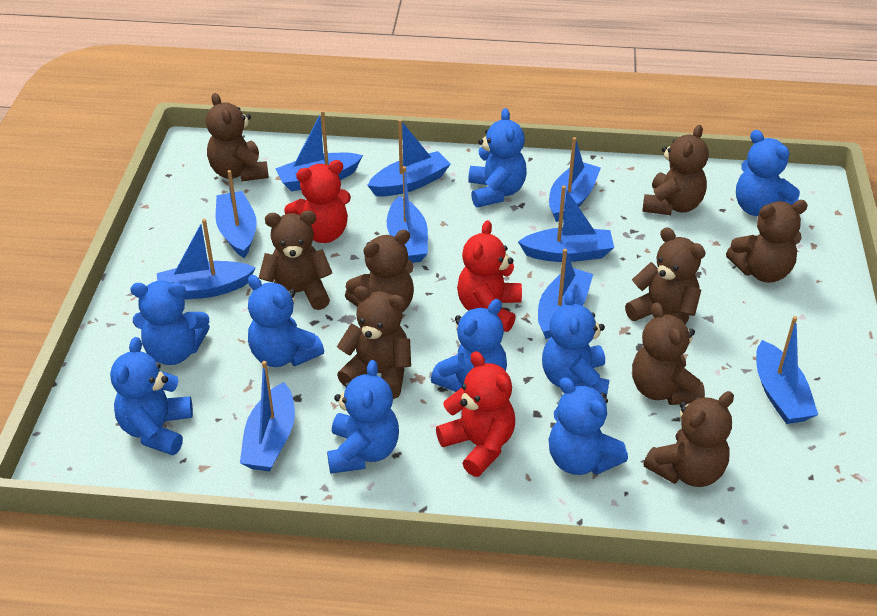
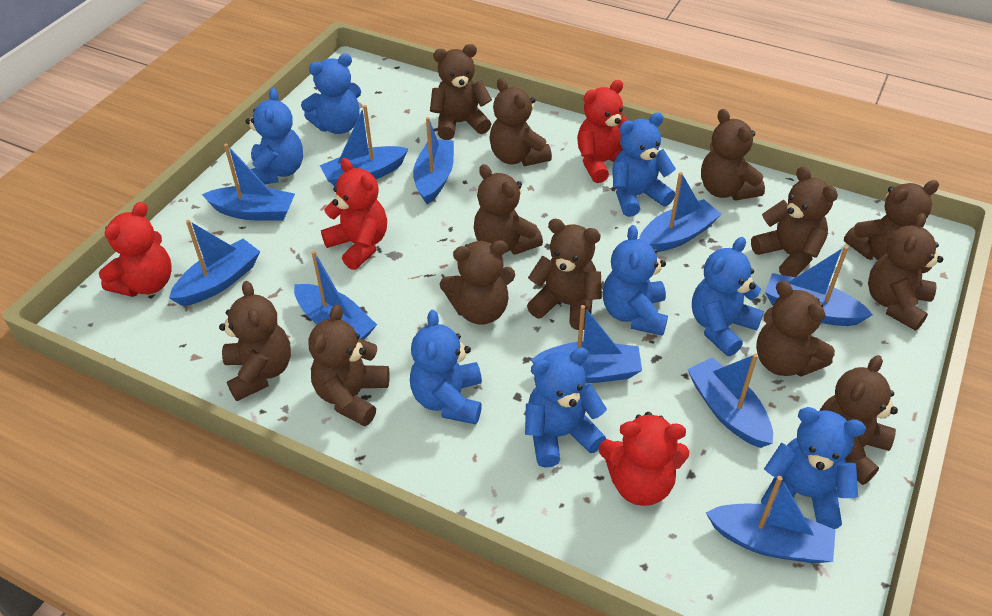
blue teddy bear: [110,337,193,455] [130,280,210,365] [248,275,324,367] [327,360,399,474] [431,299,507,392] [468,108,527,208] [542,290,609,398] [548,377,628,475] [736,130,800,216] = 9 -> [246,88,303,184] [301,54,361,134] [410,310,482,424] [525,348,607,467] [603,225,668,336] [612,113,676,217] [692,237,764,356] [761,407,866,529] = 8
brown teddy bear: [206,93,269,182] [259,210,332,310] [337,286,411,399] [345,230,414,312] [625,227,706,325] [632,302,705,405] [642,125,709,215] [644,391,734,487] [726,200,808,283] = 9 -> [219,281,291,401] [309,305,390,426] [430,44,492,140] [440,240,515,325] [474,164,543,255] [489,78,552,166] [527,219,602,330] [701,109,765,200] [751,166,838,277] [756,281,835,377] [820,355,898,485] [844,180,939,260] [868,213,943,331] = 13
red teddy bear: [284,160,351,243] [436,351,515,477] [457,220,522,332] = 3 -> [99,202,172,297] [321,158,387,270] [577,80,628,183] [599,412,689,506] = 4

